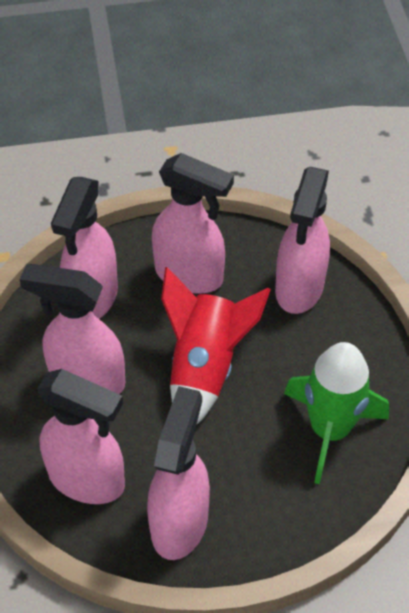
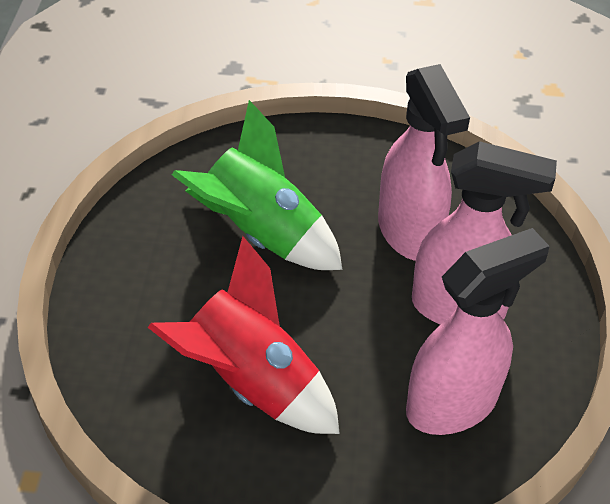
pink spray bottle: [19,264,125,394] [37,369,125,504] [51,177,118,319] [147,386,210,560] [152,153,234,294] [275,167,330,314] = 6 -> [378,64,470,261] [406,228,550,435] [412,141,557,325] = 3

